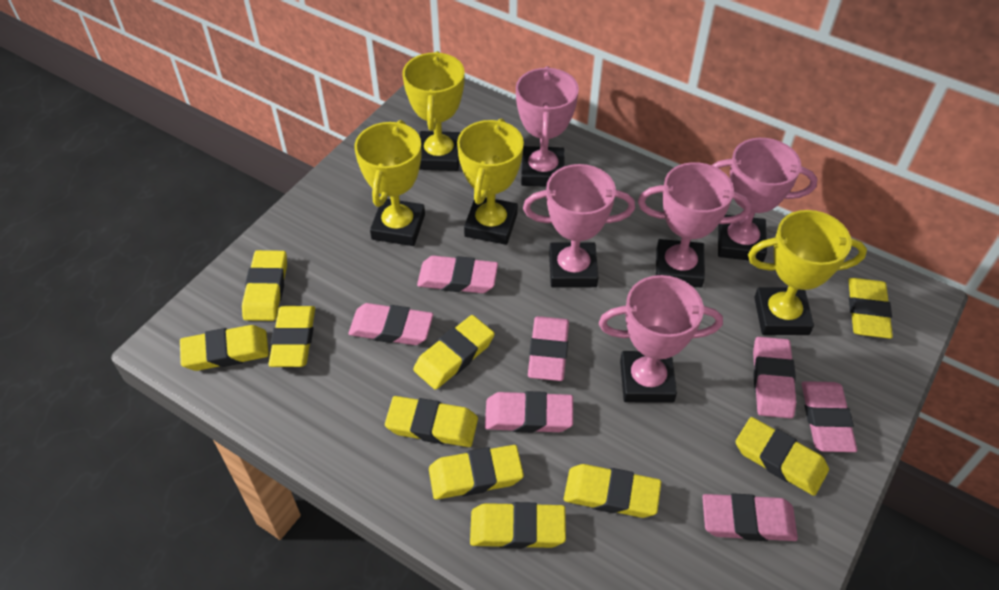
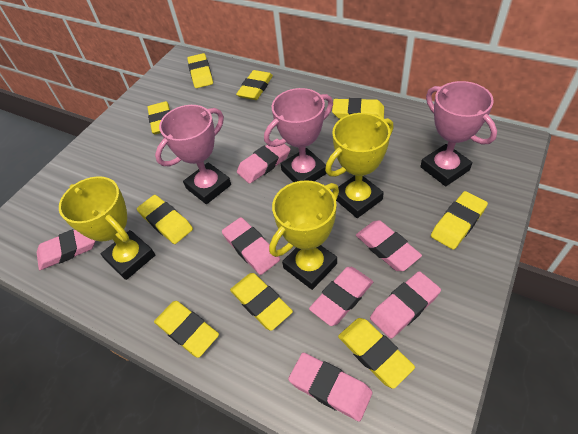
pink trophy: [516,66,579,187] [523,164,635,287] [599,275,723,403] [638,162,751,288] [712,138,817,262] = 5 -> [155,105,231,204] [264,88,333,182] [420,81,497,186] = 3
yellow eraser: [180,325,269,371] [242,250,287,321] [268,306,315,367] [385,396,478,447] [413,315,495,390] [429,445,524,500] [470,502,566,549] [564,464,661,518] [736,417,829,496] [848,278,893,339] = 10 -> [137,195,193,244] [147,101,170,134] [154,301,219,358] [187,53,213,88] [230,273,293,331] [236,70,273,100] [332,98,384,119] [338,318,415,389] [431,191,488,250] = 9
yellow trophy: [354,120,425,246] [403,51,465,171] [457,118,524,245] [748,210,867,335] = 4 -> [59,176,155,280] [269,180,339,290] [325,113,394,218] = 3

